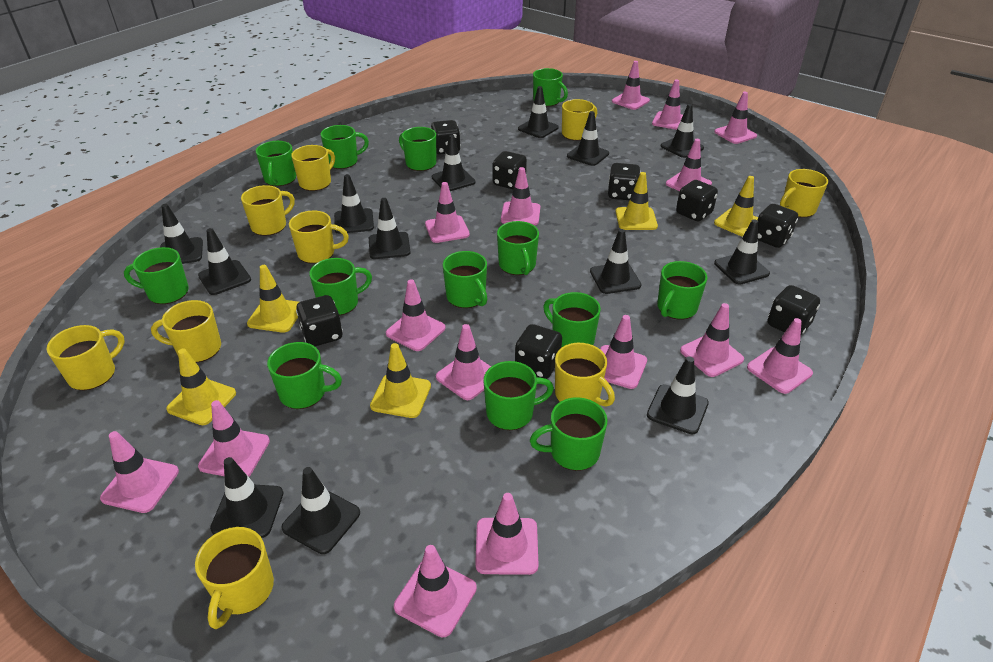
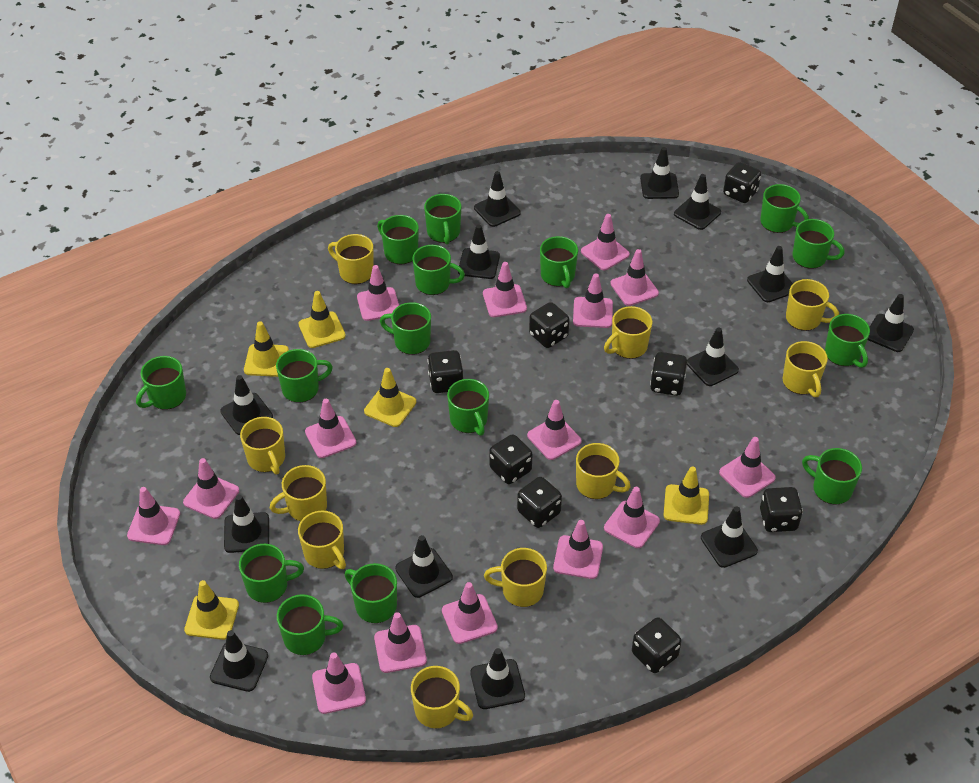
green mug: [124,247,189,304] [256,141,296,186] [267,342,342,409] [309,258,372,316] [320,125,369,169] [399,127,436,171] [443,251,487,308] [483,361,554,430] [497,221,539,275] [530,397,607,471] [533,68,568,106] [543,292,601,348] [657,261,707,320] = 13 -> [136,356,186,410] [239,544,304,603] [276,349,333,403] [277,594,343,655] [345,563,397,623] [377,215,419,264] [380,302,431,355] [412,245,465,295] [424,194,461,244] [447,379,489,436] [540,236,578,288] [760,184,809,233] [793,219,845,269] [802,448,862,504] [825,314,870,368] = 15
yellow mug: [46,325,125,390] [151,300,221,363] [195,527,274,629] [241,185,295,236] [289,211,349,264] [291,145,335,191] [555,343,615,407] [562,99,597,141] [780,169,828,218] = 9 -> [240,417,285,475] [270,465,327,521] [298,511,346,569] [328,234,374,284] [411,666,473,728] [484,548,547,607] [576,443,631,499] [604,306,653,359] [783,341,828,397] [786,279,839,331] = 10

